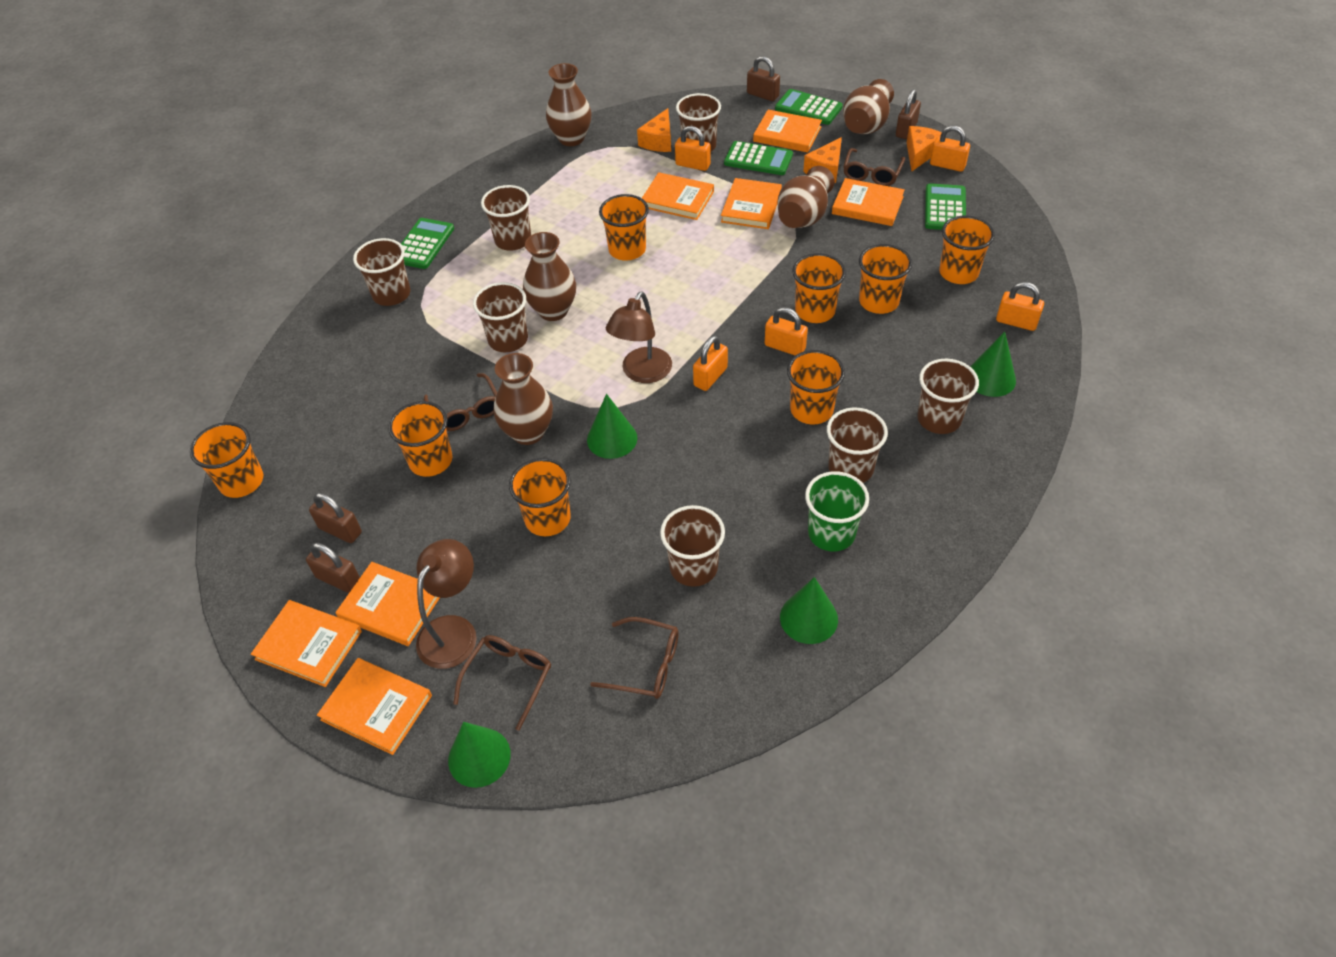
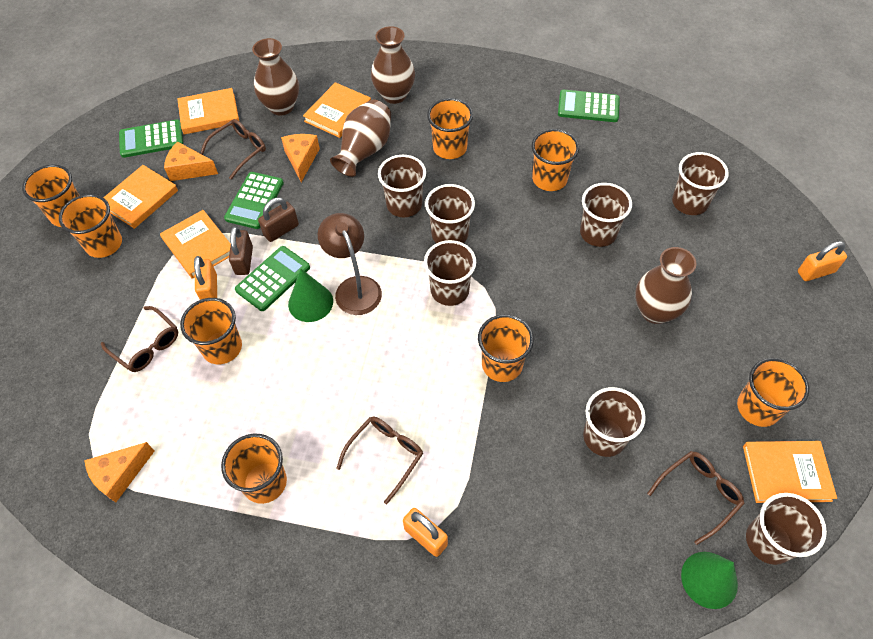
brown lamp: [416,539,477,669] [606,291,672,383] = 2 -> [318,213,382,315] = 1
brown padlock: [306,543,360,593] [309,493,362,543] [747,56,780,101] [896,89,921,139] = 4 -> [229,226,253,275] [258,197,299,242] = 2
brown vase: [494,353,553,445] [523,232,576,321] [546,63,591,146] [778,166,835,228] [843,79,894,134] = 5 -> [252,38,299,116] [330,99,391,177] [371,26,415,104] [635,247,697,324] = 4
green cone: [448,722,511,788] [587,394,637,459] [780,577,838,644] [970,332,1016,397] = 4 -> [288,269,333,322] [681,552,738,609] = 2
green cup: [805,471,869,552] = 1 -> none = 0
orange book: [251,600,362,687] [317,658,432,755] [335,562,440,646] [642,172,714,220] [721,178,782,229] [753,110,822,153] [832,178,905,226] = 7 -> [103,165,178,229] [160,210,231,279] [177,88,239,134] [303,82,371,138] [743,441,837,503] = 5
orange padlock: [675,126,711,171] [693,336,728,391] [765,307,808,356] [930,125,970,172] [996,282,1044,331] = 5 -> [194,256,217,300] [403,508,448,557] [798,241,847,281] = 3

